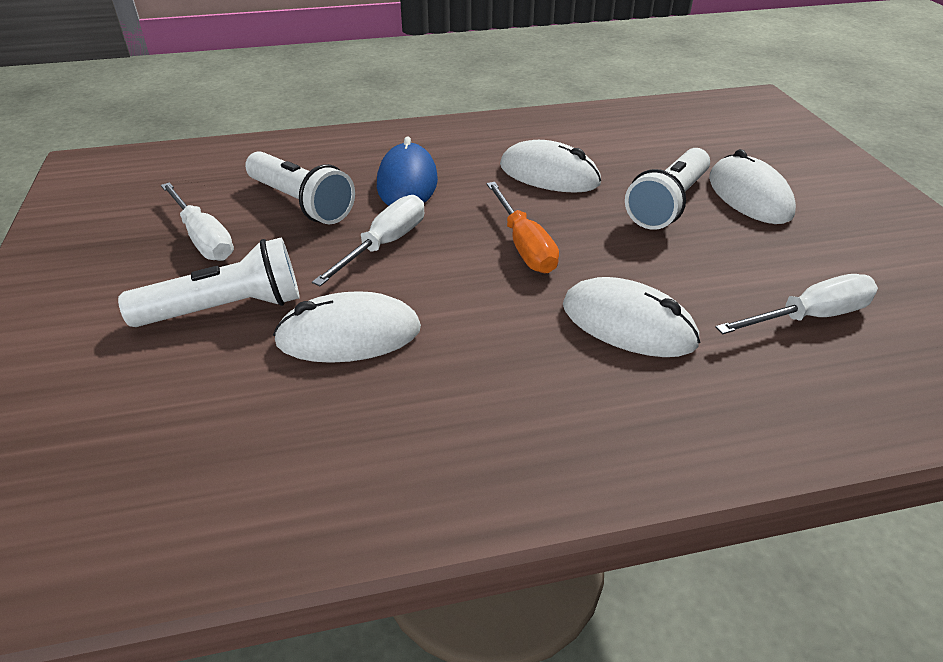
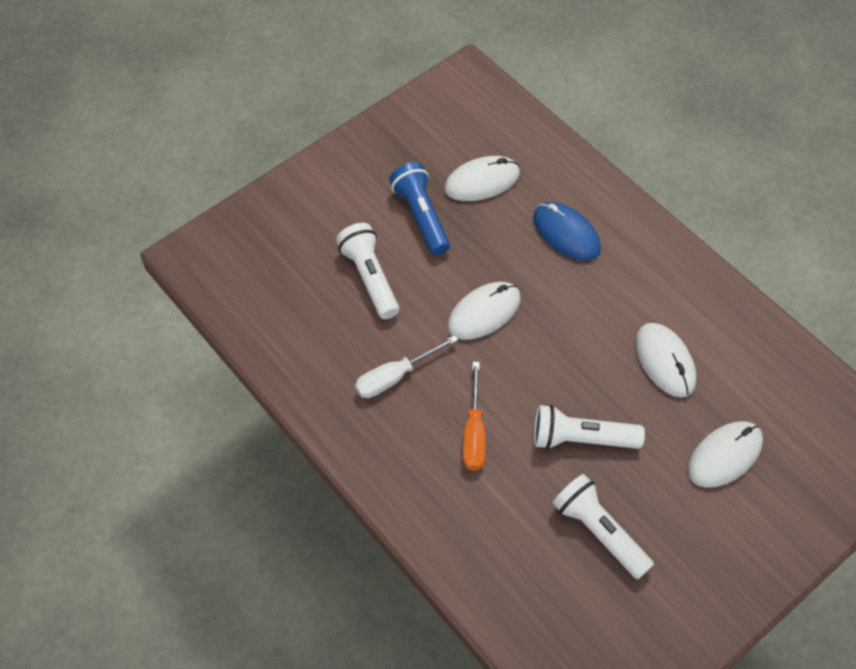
blue flashlight: none = 0 -> [389,162,450,255] = 1
white screwdriver: [161,182,234,261] [312,195,424,286] [715,274,878,334] = 3 -> [355,335,458,398] = 1

